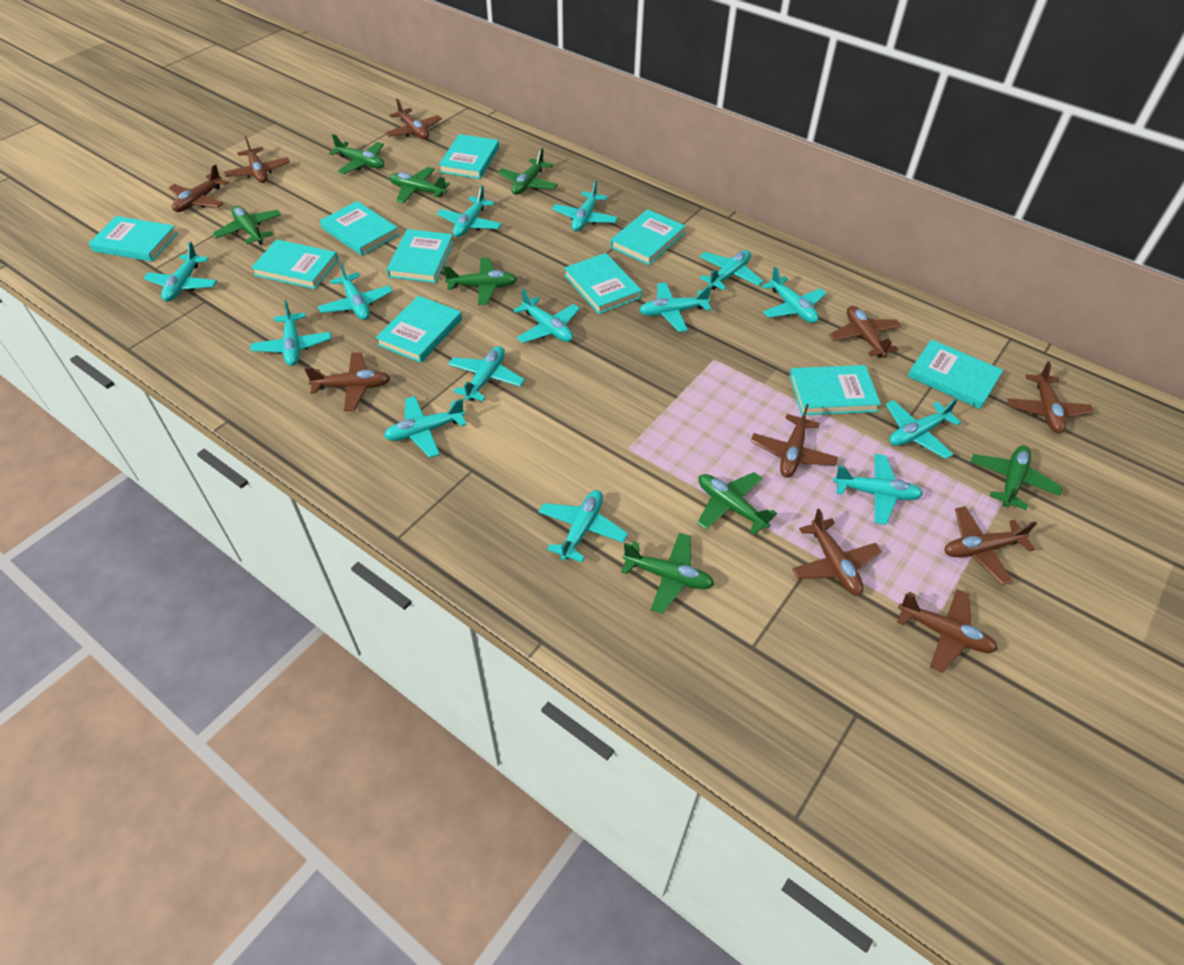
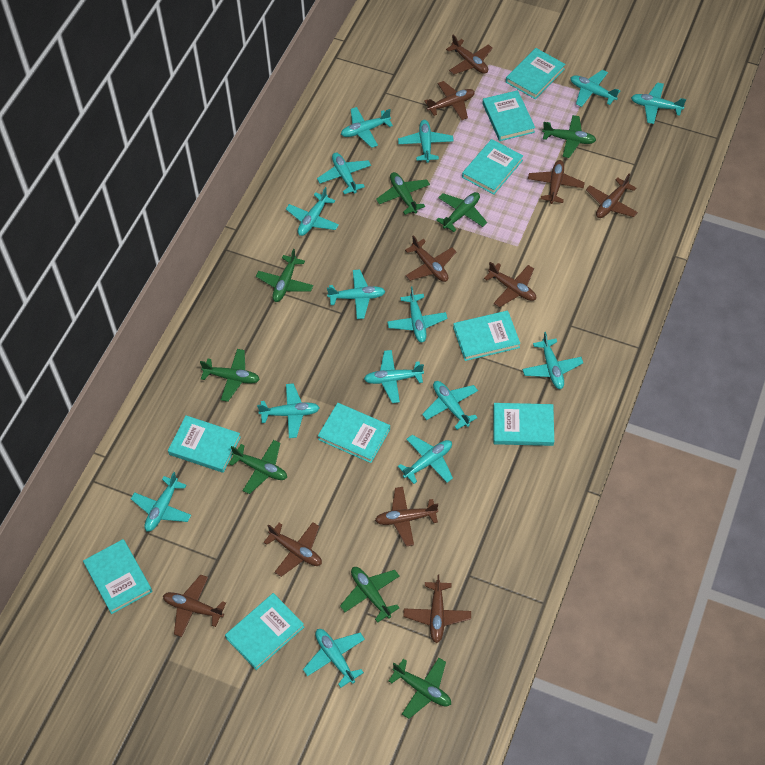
turquoise book: [89,216,178,262] [251,239,338,289] [320,201,399,256] [376,296,462,363] [387,229,454,283] [439,134,499,179] [564,253,642,314] [610,209,686,265] [789,365,881,415] [908,339,1003,409] = 10 -> [83,539,152,614] [168,415,241,473] [225,593,304,670] [318,403,390,463] [453,311,520,361] [462,139,523,195] [482,90,535,141] [493,403,554,446] [506,48,566,99] = 9
turquoise plane: [144,242,217,302] [251,300,331,366] [318,262,393,320] [384,396,467,458] [437,186,502,237] [448,346,525,401] [513,289,580,343] [539,490,628,562] [552,180,618,231] [639,282,712,332] [699,250,764,291] [762,267,827,323] [833,454,923,525] [886,398,961,459] = 14 -> [131,472,191,532] [257,383,320,438] [286,187,339,236] [303,629,365,688] [317,153,371,194] [327,269,386,319] [341,107,393,148] [364,350,424,403] [387,286,447,343] [398,120,454,163] [398,435,453,484] [422,381,478,430] [522,332,583,389] [570,70,620,107] [631,82,686,124] = 15

